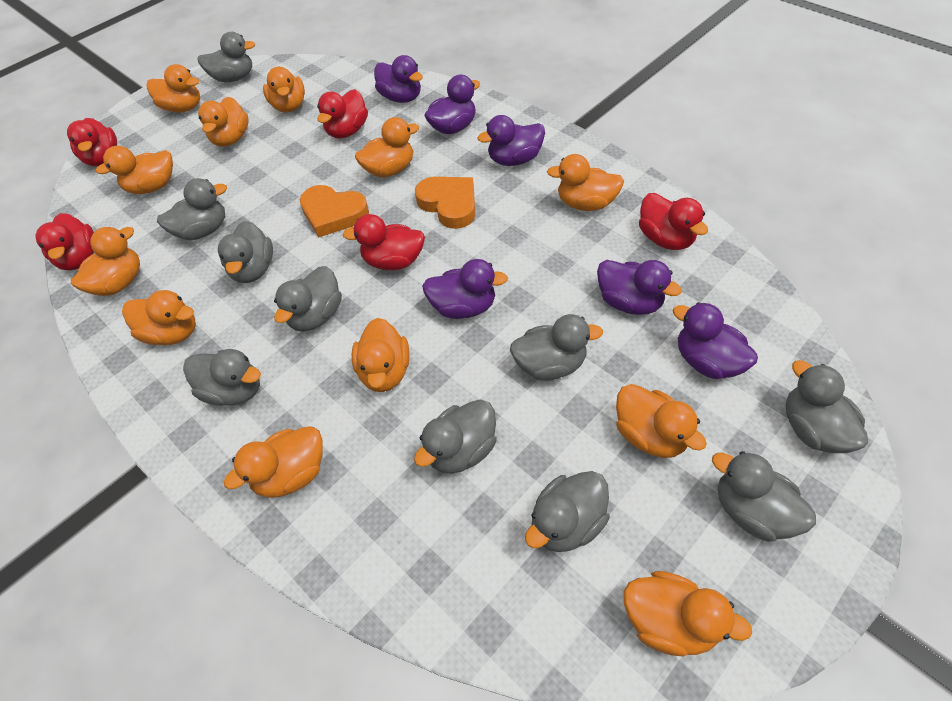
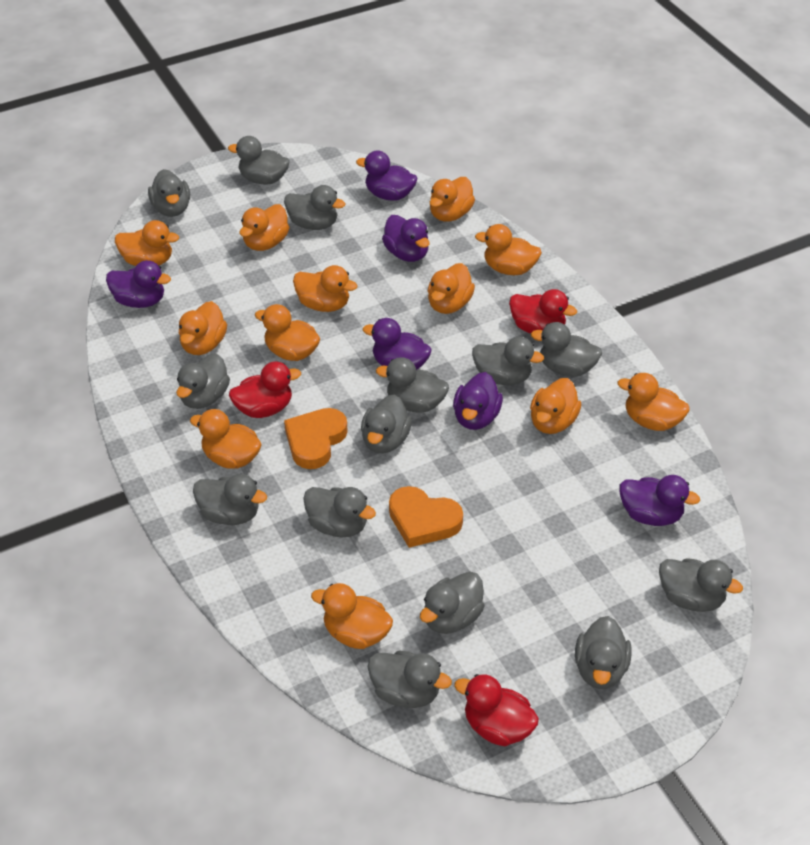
grey duck: [157,178,227,240] [183,349,261,406] [197,32,255,82] [218,221,273,283] [274,266,342,332] [414,400,497,474] [510,314,603,381] [525,471,610,552] [712,451,816,542] [786,360,868,453] = 10 -> [148,169,190,217] [176,353,230,409] [193,474,267,525] [228,136,290,185] [284,185,345,230] [303,487,376,537] [361,395,412,453] [368,651,452,708] [376,357,449,413] [420,571,485,634] [472,337,544,385] [531,322,602,377] [575,616,631,689] [659,559,743,612] = 14
red duck: [35,213,94,270] [67,118,117,166] [317,89,368,139] [342,214,425,270] [639,193,708,250] = 5 -> [229,361,301,418] [454,674,539,746] [509,289,577,334] = 3

